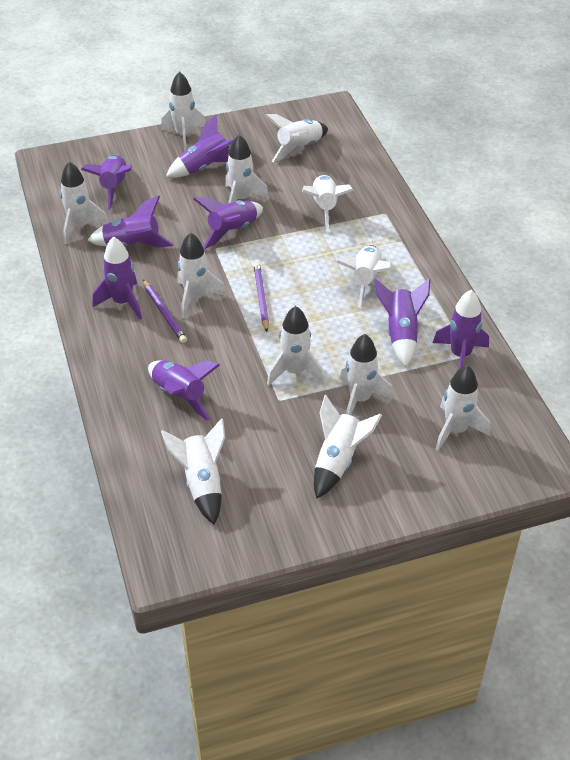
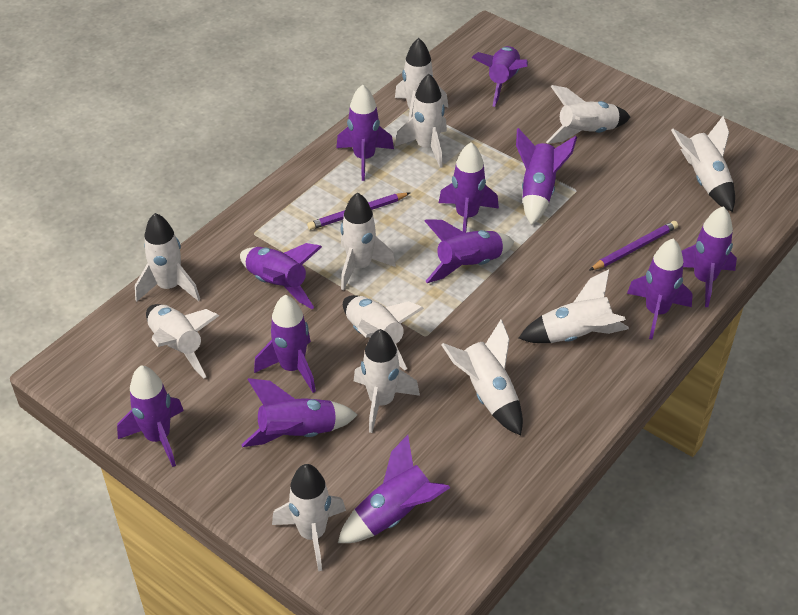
purple rocket: [81,155,132,210] [87,196,174,248] [92,236,142,319] [148,360,220,421] [166,114,234,178] [194,197,263,249] [374,278,430,367] [433,289,489,368] = 8 -> [117,365,184,467] [240,243,322,309] [241,378,358,447] [254,295,316,393] [336,84,394,181] [338,435,450,543] [425,219,514,283] [439,142,499,233] [472,46,528,107] [516,128,577,225] [627,238,693,339] [682,206,737,307] = 12

